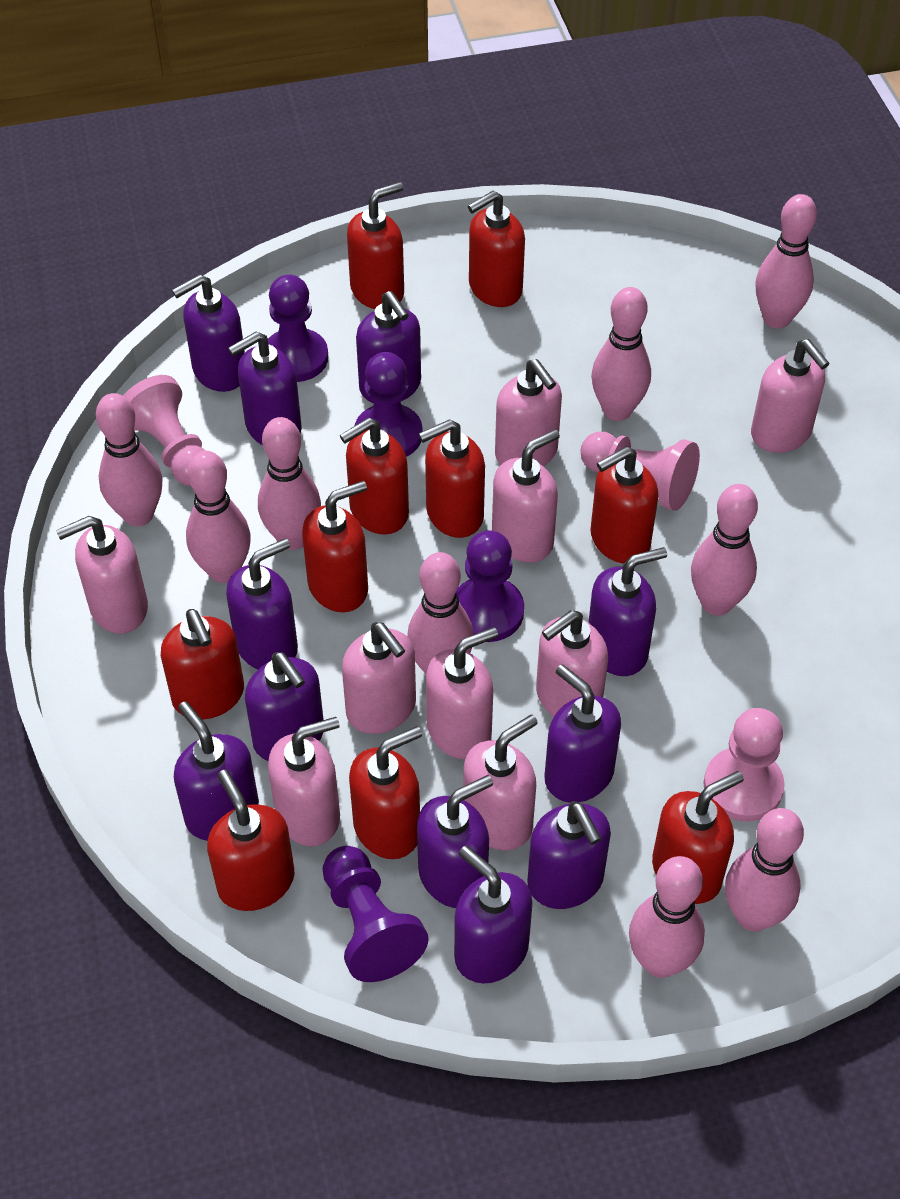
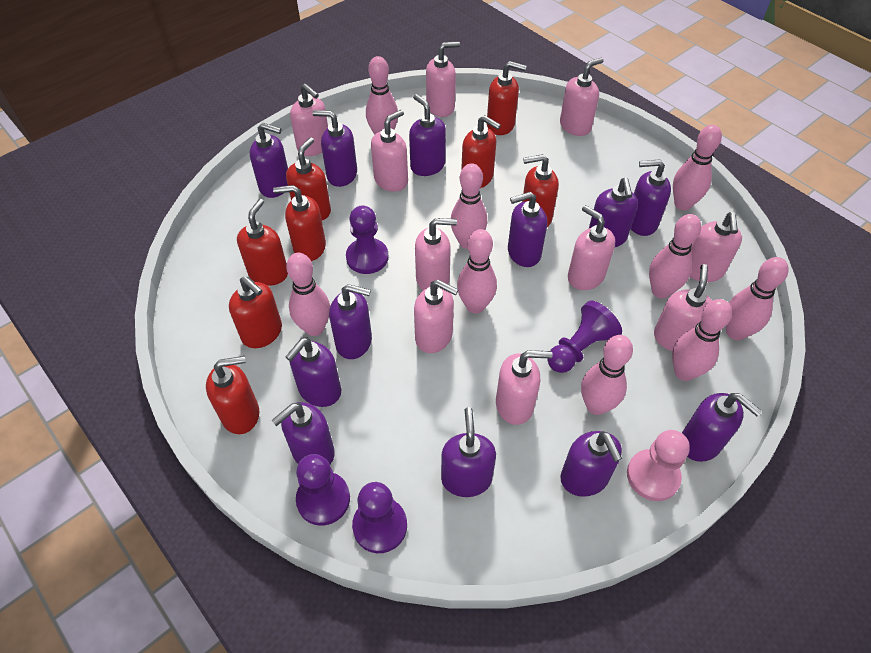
pink pawn: [123,375,206,486] [581,432,700,511] [703,708,785,821] = 3 -> [627,430,690,501] = 1
pink soap dispenser: [56,516,148,634] [268,717,340,846] [342,622,416,734] [426,627,498,759] [463,715,538,850] [492,429,560,563] [495,359,562,466] [536,610,608,717] [751,339,830,453] = 9 -> [290,84,328,156] [371,110,408,192] [414,280,459,353] [415,218,457,290] [426,41,460,117] [496,350,553,425] [560,58,604,136] [568,205,615,290] [654,264,712,351] [689,212,742,282] = 10
purple soap dispenser: [172,274,245,392] [174,701,259,841] [226,538,298,669] [228,332,302,445] [245,652,324,761] [356,291,421,403] [417,775,493,908] [454,846,533,984] [527,801,611,909] [544,664,621,802] [588,547,667,676] = 11 -> [250,123,288,198] [271,402,335,464] [286,338,341,407] [313,110,357,187] [329,284,372,359] [409,94,446,176] [441,407,496,497] [508,192,547,267] [560,431,622,497] [589,178,638,247] [631,159,671,236] [682,393,762,462] = 12
red soap dispenser: [161,609,244,720] [207,770,294,911] [302,481,368,612] [340,417,409,535] [347,182,404,309] [349,726,422,859] [419,419,485,538] [468,191,525,307] [590,446,658,563] [652,771,744,904] = 10 -> [206,356,259,434] [229,276,282,348] [237,199,288,286] [273,185,326,261] [286,137,331,220] [461,115,501,188] [487,61,526,135] [522,154,559,227] = 8

